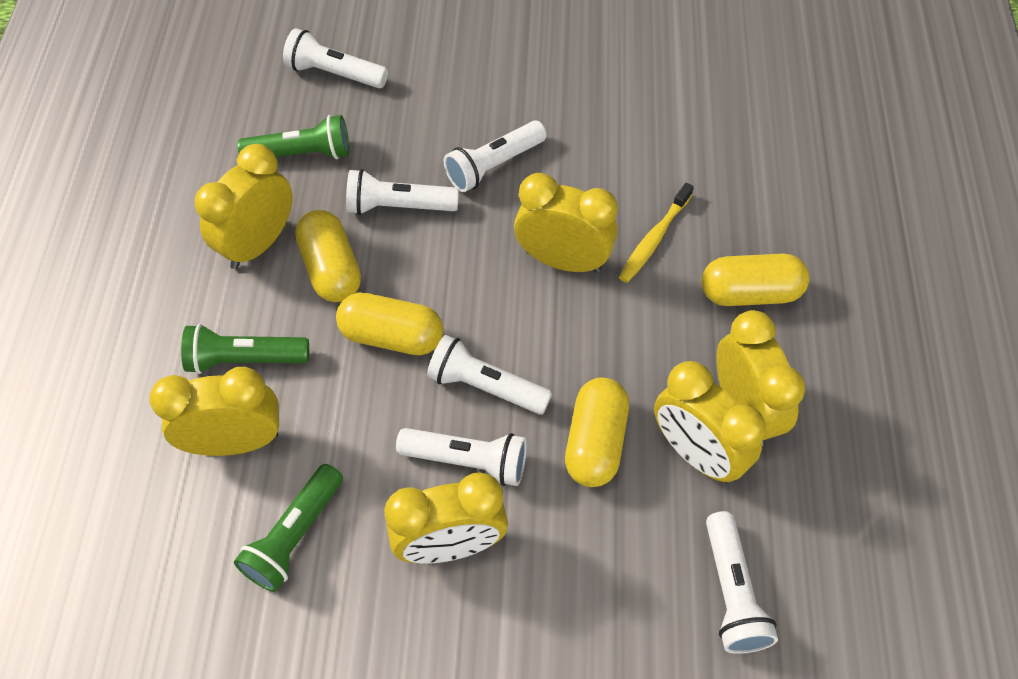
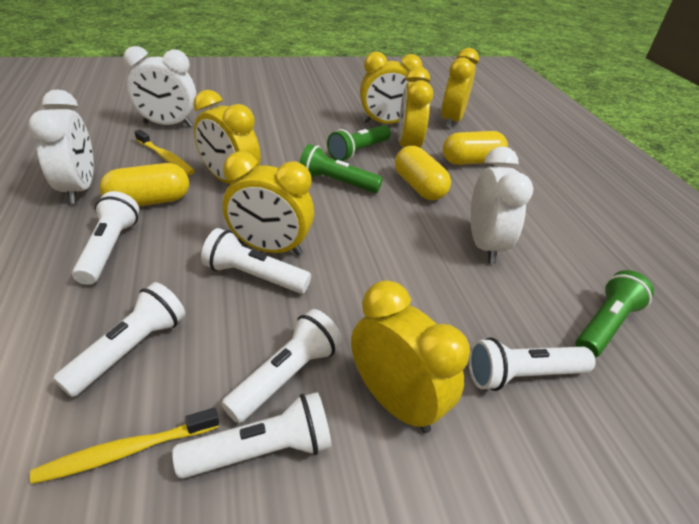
white clock: none = 0 -> [28,90,94,204] [123,46,196,127] [470,147,533,264] = 3
yellow capsule: [295,210,361,302] [336,292,443,355] [565,377,629,487] [702,254,809,306] = 4 -> [99,163,189,206] [395,146,451,200] [443,131,508,165] = 3
yellow toothbrush: [619,183,694,283] = 1 -> [30,408,219,484] [135,130,195,175] = 2

